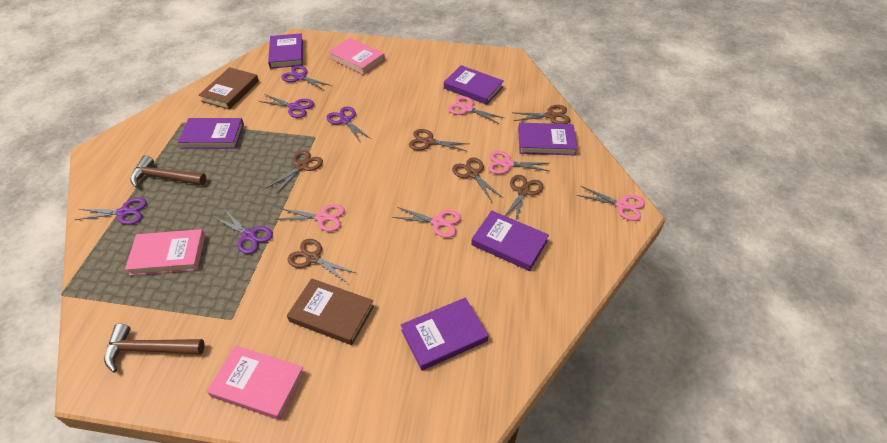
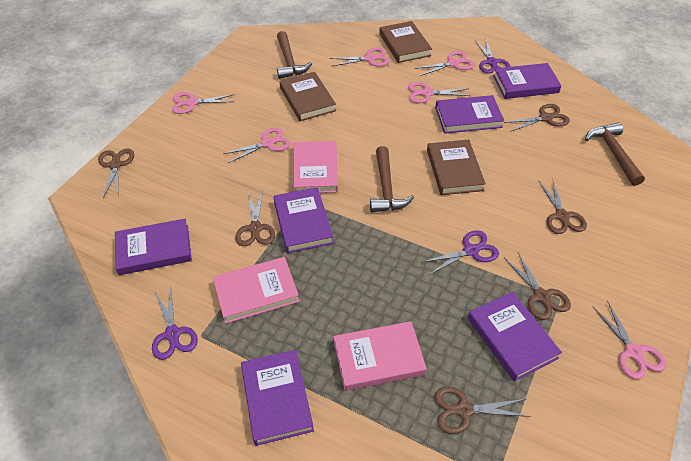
brown book: [199,67,259,110] [287,278,374,345] = 2 -> [279,72,336,121] [379,21,432,63] [427,140,486,195] = 3
brown hammer: [104,324,205,372] [130,155,207,188] = 2 -> [277,31,312,79] [370,146,414,212] [585,122,645,186] = 3
pink scissors: [278,204,345,232] [392,207,461,238] [448,96,504,124] [488,151,549,174] [577,186,645,221] = 5 -> [172,92,235,114] [223,127,291,163] [330,47,389,66] [408,82,470,103] [415,51,474,76] [592,301,666,379] = 6
purple scissors: [75,198,147,225] [215,210,273,254] [258,94,314,118] [281,65,332,91] [326,107,371,143] = 5 -> [152,285,198,360] [423,230,499,275] [475,39,511,74] = 3

